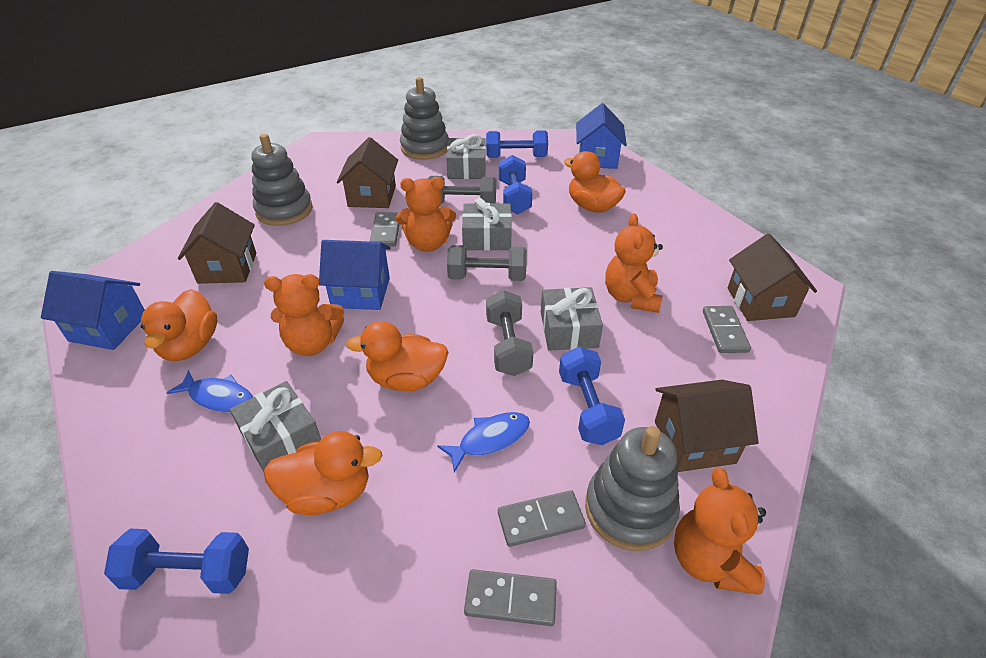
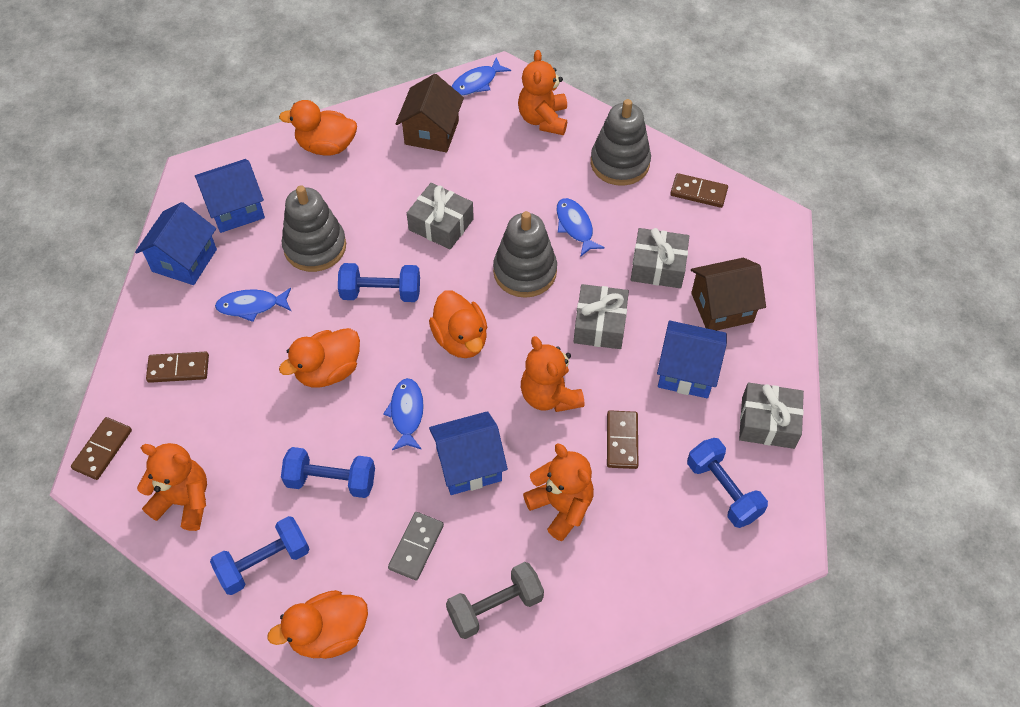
blue fish: [167,370,253,413] [437,412,530,473] = 2 -> [215,288,291,322] [383,378,424,450] [451,57,511,96] [557,198,605,256] = 4
blue house: [41,271,145,350] [319,240,390,310] [576,103,627,169] = 3 -> [135,202,217,285] [195,159,265,233] [429,411,508,495] [657,321,727,398] = 4
brown domino: none = 0 -> [71,417,132,480] [146,352,209,383] [607,410,638,469] [670,173,728,208] = 4
brown house: [178,202,257,284] [337,137,398,208] [655,380,759,472] [728,234,817,321] = 4 -> [396,74,464,152] [691,258,766,331] = 2
grey domino: [370,212,400,246] [464,569,557,626] [498,490,586,547] [703,306,751,353] = 4 -> [388,512,444,581] = 1
grey dumbbell: [428,176,496,204] [447,245,527,281] [486,290,533,376] = 3 -> [446,562,544,639] = 1

